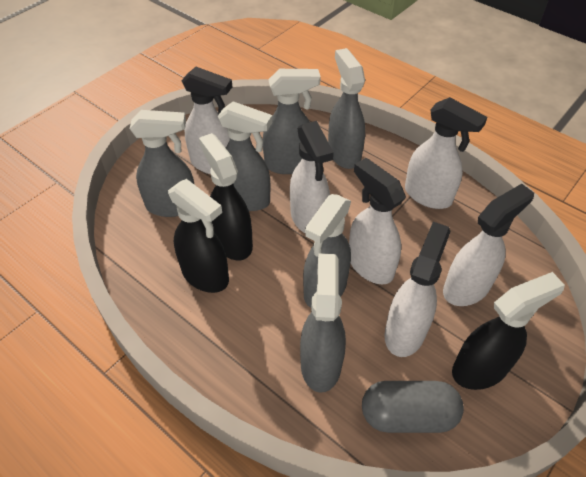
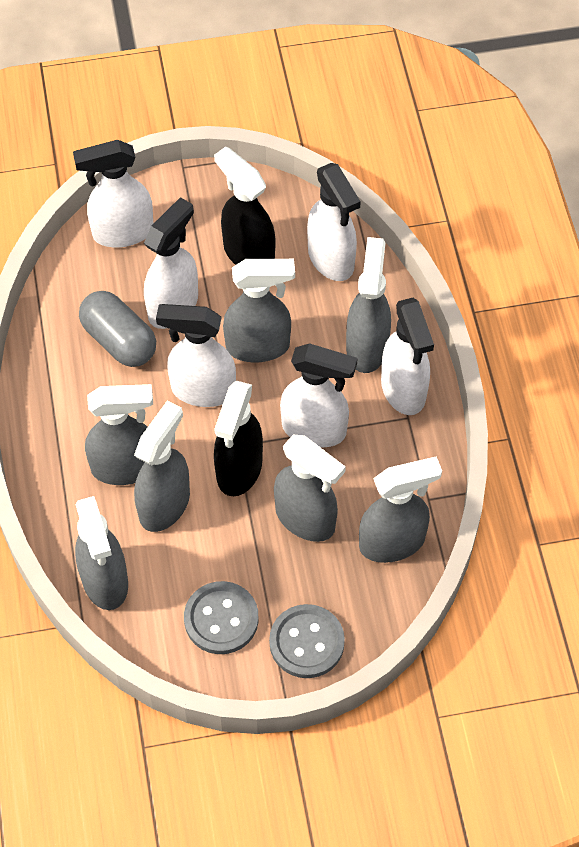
black spray bottle: [168,179,229,293] [199,133,253,260] [452,272,565,390] = 3 -> [214,147,276,265] [214,381,263,496] = 2
grey button: none = 0 -> [184,581,259,654] [269,604,345,678] = 2
grey spray bottle: [130,110,195,217] [217,101,272,211] [263,69,321,174] [300,253,346,393] [303,194,351,308] [328,48,365,169] = 6 -> [75,496,128,610] [85,384,153,485] [134,401,190,532] [223,259,295,362] [274,434,346,542] [346,237,391,373] [359,456,442,563] = 7

